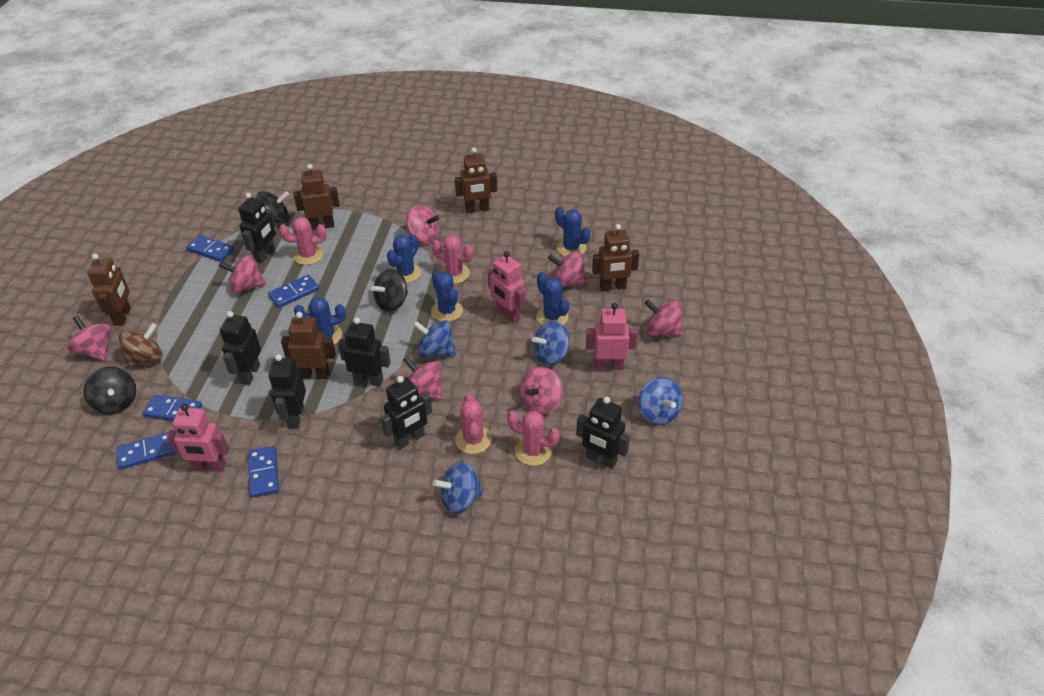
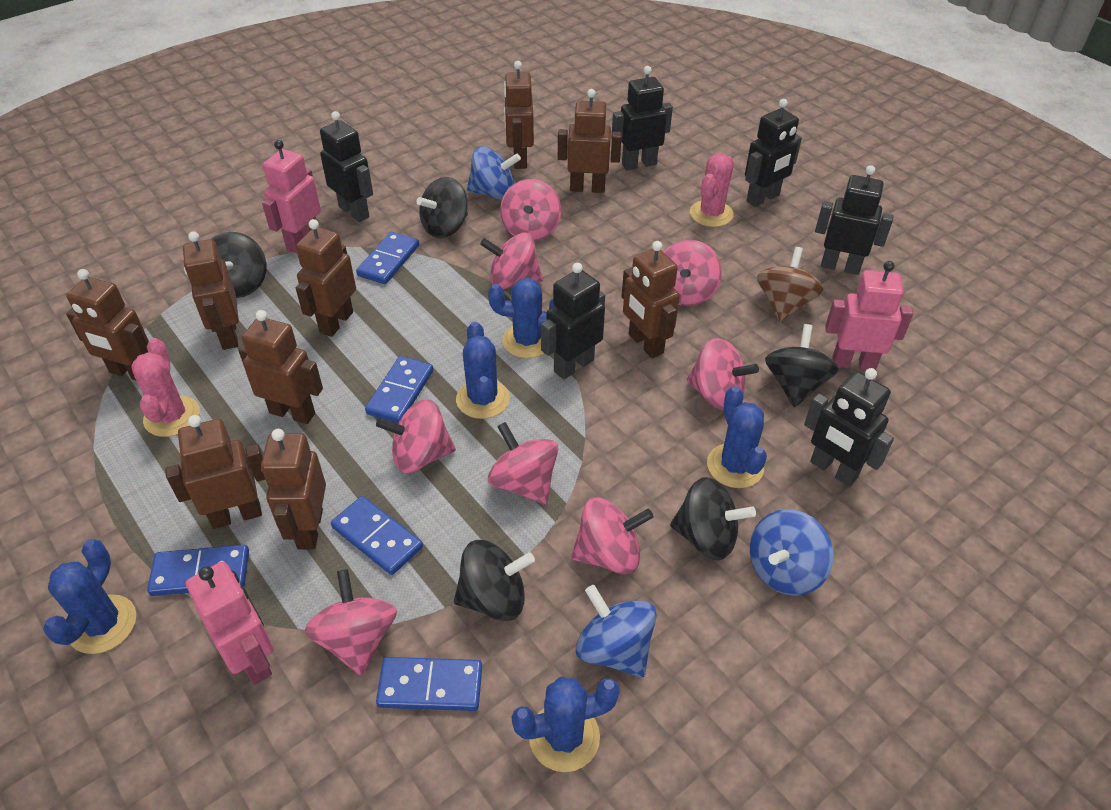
black spinning top: [83,366,136,414] [256,191,289,223] [371,269,408,312] = 3 -> [211,232,267,298] [416,177,468,238] [454,540,535,621] [670,477,756,561] [765,324,839,407] = 5
blue spinning top: [413,320,456,358] [433,461,484,514] [532,321,570,366] [638,377,683,425] = 4 -> [467,146,521,200] [576,585,657,678] [750,509,833,596] = 3
brown robot: [87,254,131,326] [281,312,336,379] [294,164,340,230] [455,148,497,213] [592,224,639,291] = 5 -> [66,269,149,380] [165,415,265,529] [183,231,239,350] [238,310,323,424] [261,429,326,549] [296,219,356,337] [504,61,534,169] [558,89,622,193] [621,241,680,358] = 9
pink cactus: [279,217,326,265] [432,235,473,284] [455,394,492,454] [507,411,560,466] = 4 -> [131,338,200,437] [690,153,734,227] = 2
pink spinning top: [67,315,112,361] [219,255,266,293] [403,356,441,400] [406,205,439,244] [520,367,563,415] [548,251,587,287] [645,300,683,336] = 7 -> [305,569,397,675] [376,399,456,473] [480,232,543,289] [488,422,559,505] [500,179,561,241] [571,497,653,575] [664,240,722,306] [687,338,759,410] = 8

